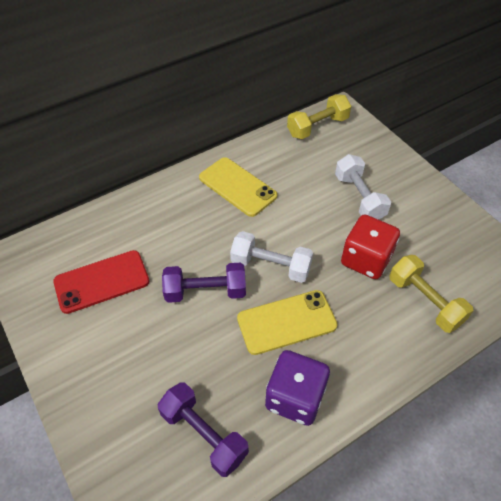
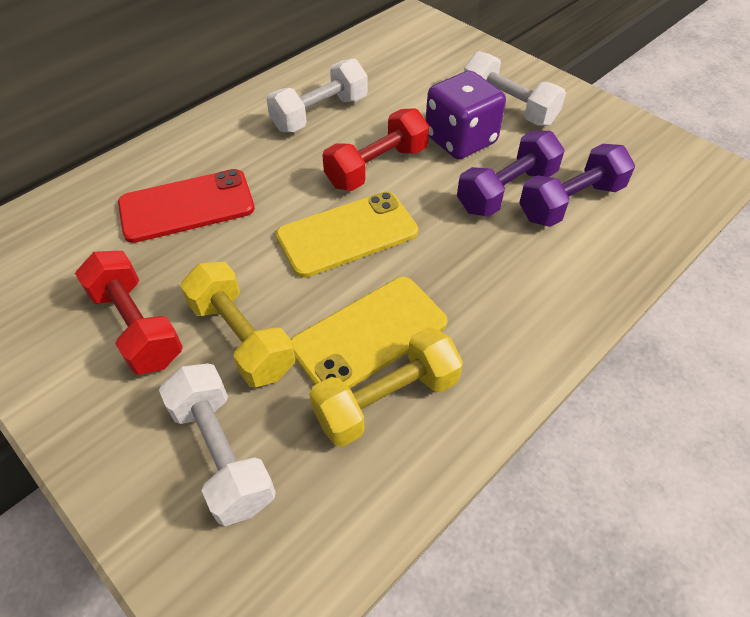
red dice: [341,214,400,279] = 1 -> none = 0
red dumbbell: none = 0 -> [75,251,183,375] [322,108,429,191] = 2
white dumbbell: [230,231,313,283] [335,154,391,220] = 2 -> [159,363,276,526] [266,58,368,132] [464,51,566,126] = 3

